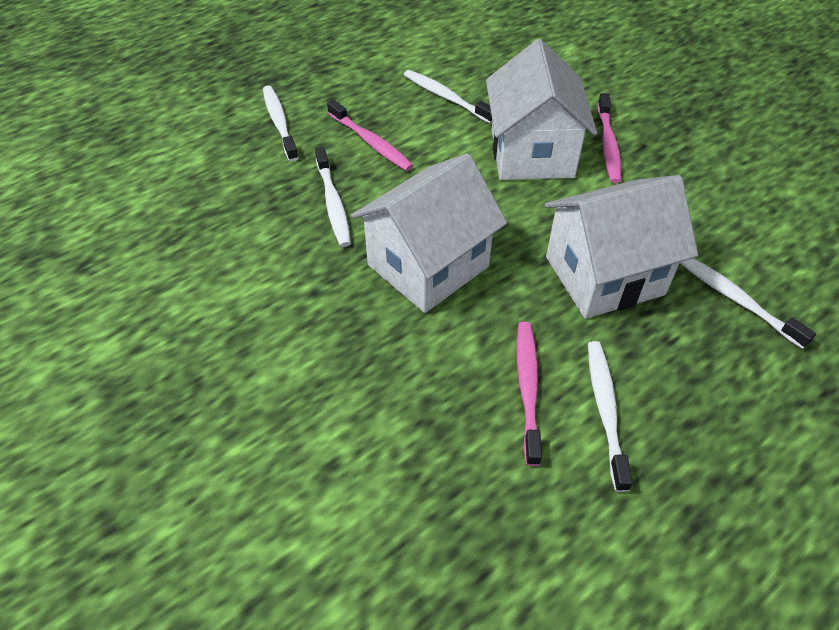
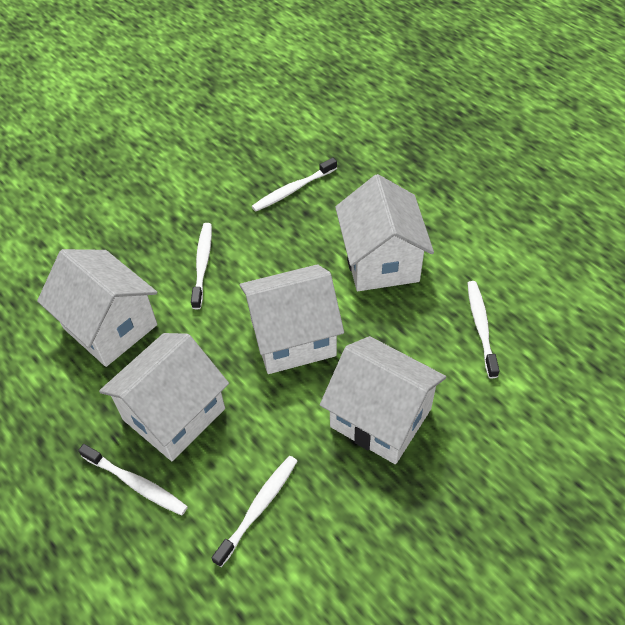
pink toothbrush: [327,100,413,171] [517,322,542,466] [598,93,621,183] = 3 -> none = 0
white house: [351,153,507,313] [486,39,597,180] [545,175,698,319] = 3 -> [37,249,157,367] [99,333,229,461] [240,264,344,374] [320,336,446,464] [335,174,434,291] = 5

